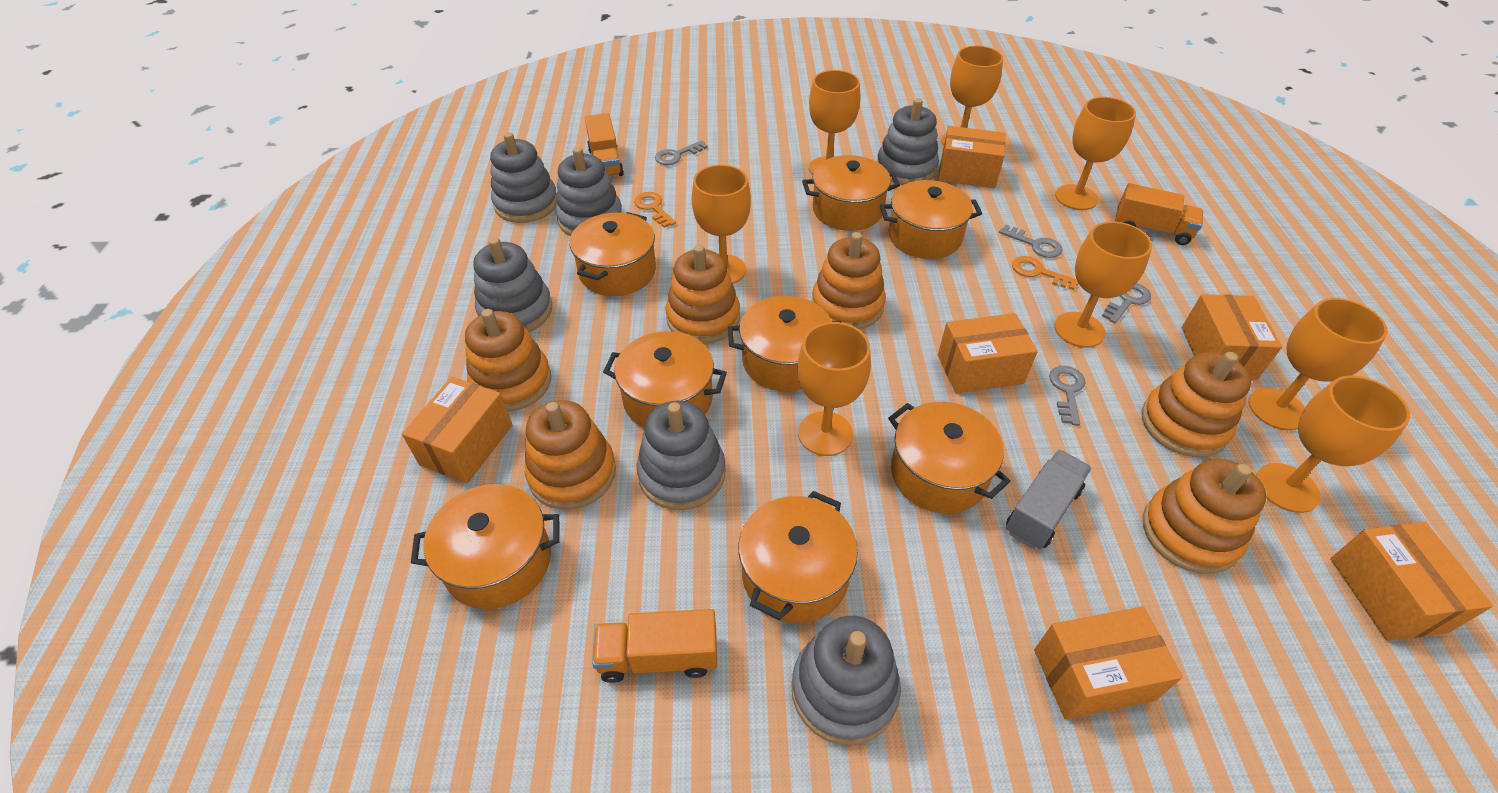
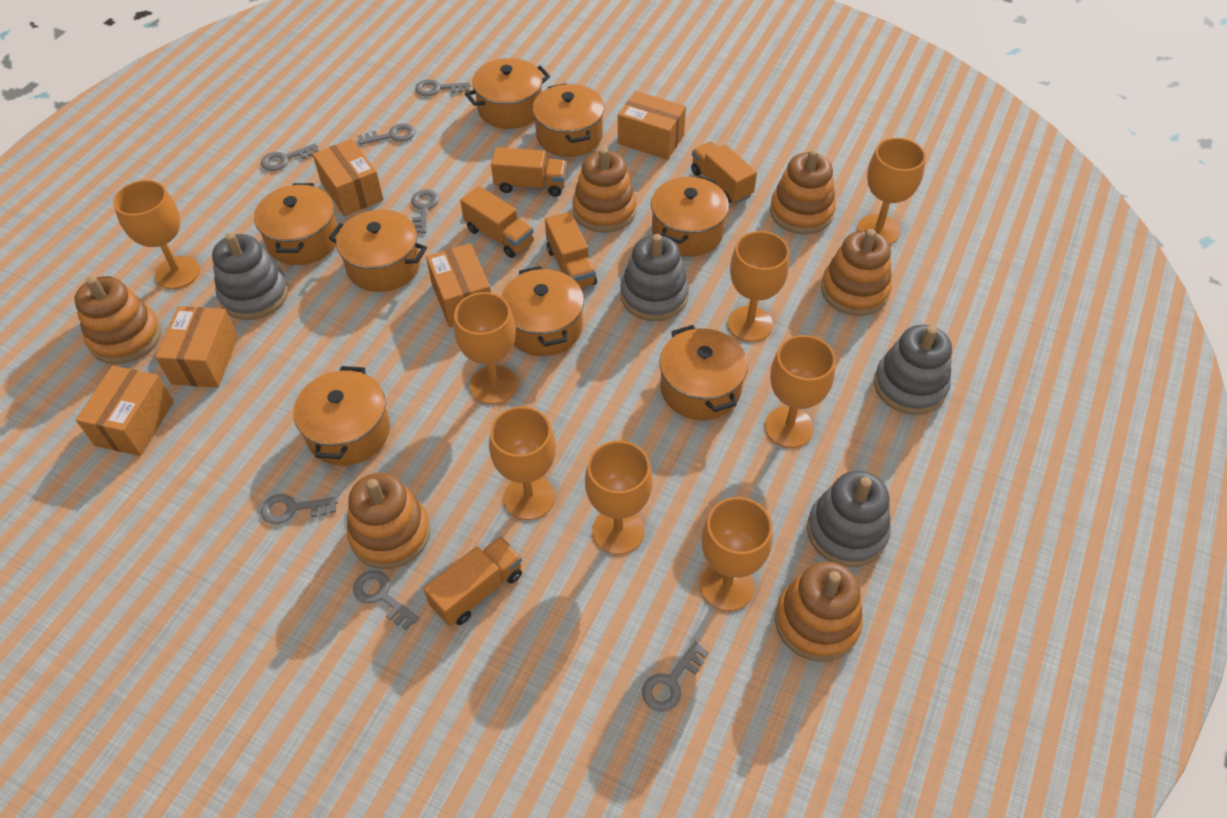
grey key: [655,140,708,165] [999,225,1062,258] [1049,366,1086,426] [1102,283,1151,324] = 4 -> [261,143,319,171] [261,494,338,525] [353,570,419,630] [358,123,415,145] [411,189,439,234] [415,79,471,96] [642,641,709,712] = 7
grey stacking toy: [473,237,552,332] [490,132,557,223] [555,147,622,236] [636,401,726,510] [791,616,901,745] [877,98,939,185] = 6 -> [212,233,289,320] [620,234,689,321] [807,471,891,567] [874,325,952,415] = 4
grey truck: [1006,450,1091,549] = 1 -> none = 0
orange box: [402,377,512,483] [938,126,1006,188] [938,313,1038,394] [1034,606,1183,720] [1182,294,1282,380] [1330,522,1493,641] = 6 -> [76,366,174,456] [156,306,238,388] [312,139,383,216] [426,243,491,327] [618,91,686,160] = 5
orange key: [634,192,676,228] [1012,256,1079,290] = 2 -> none = 0
orange truck: [585,113,624,176] [592,609,717,683] [1115,183,1203,245] = 3 -> [423,536,522,626] [460,186,534,258] [491,147,567,197] [545,212,597,288] [691,141,757,204] = 5

